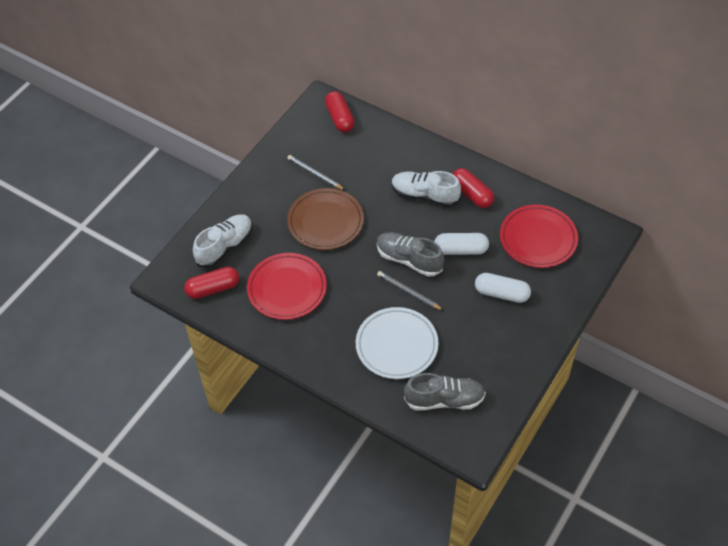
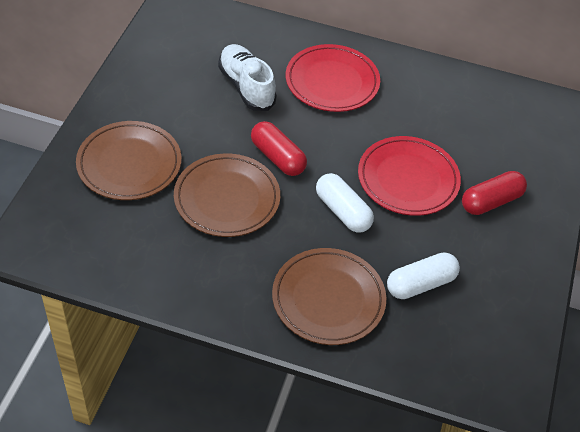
brown plate: [287,188,364,250] = 1 -> [76,121,181,200] [174,153,280,237] [272,248,386,345] = 3
grey pencil: [287,155,345,190] [377,271,444,311] = 2 -> none = 0
grey shoe: [377,232,444,277] [404,373,486,410] = 2 -> none = 0
red capsule: [184,267,239,299] [325,91,355,132] [453,168,494,208] = 3 -> [251,121,307,176] [462,171,527,215] = 2
white plate: [356,307,438,379] = 1 -> none = 0
white shoe: [193,214,253,268] [392,171,461,207] = 2 -> [218,44,277,111] = 1

